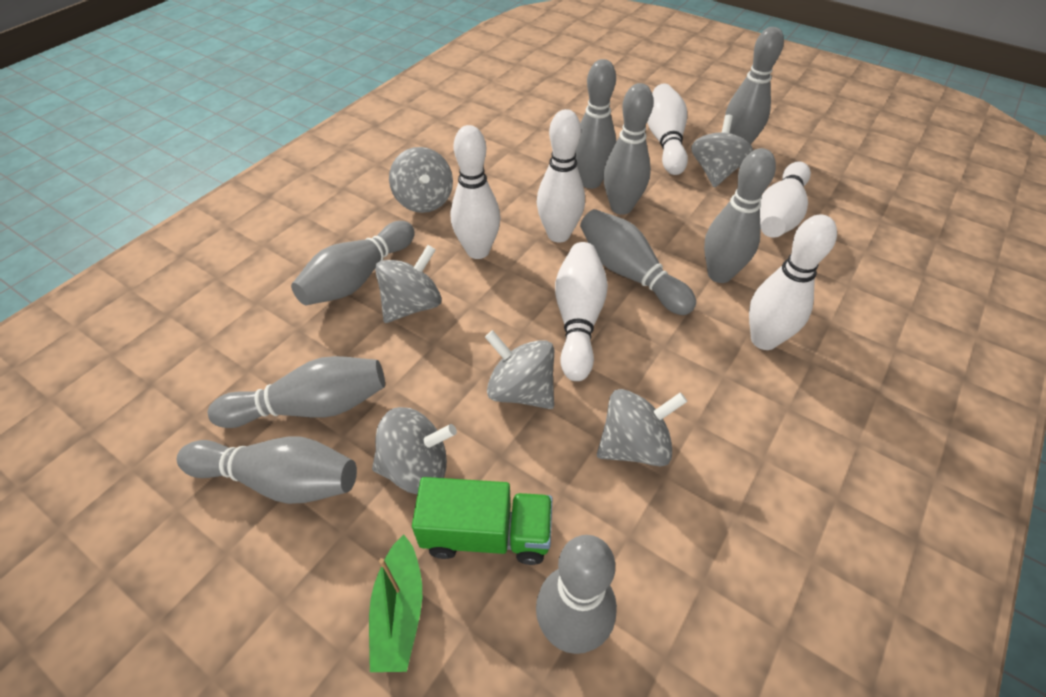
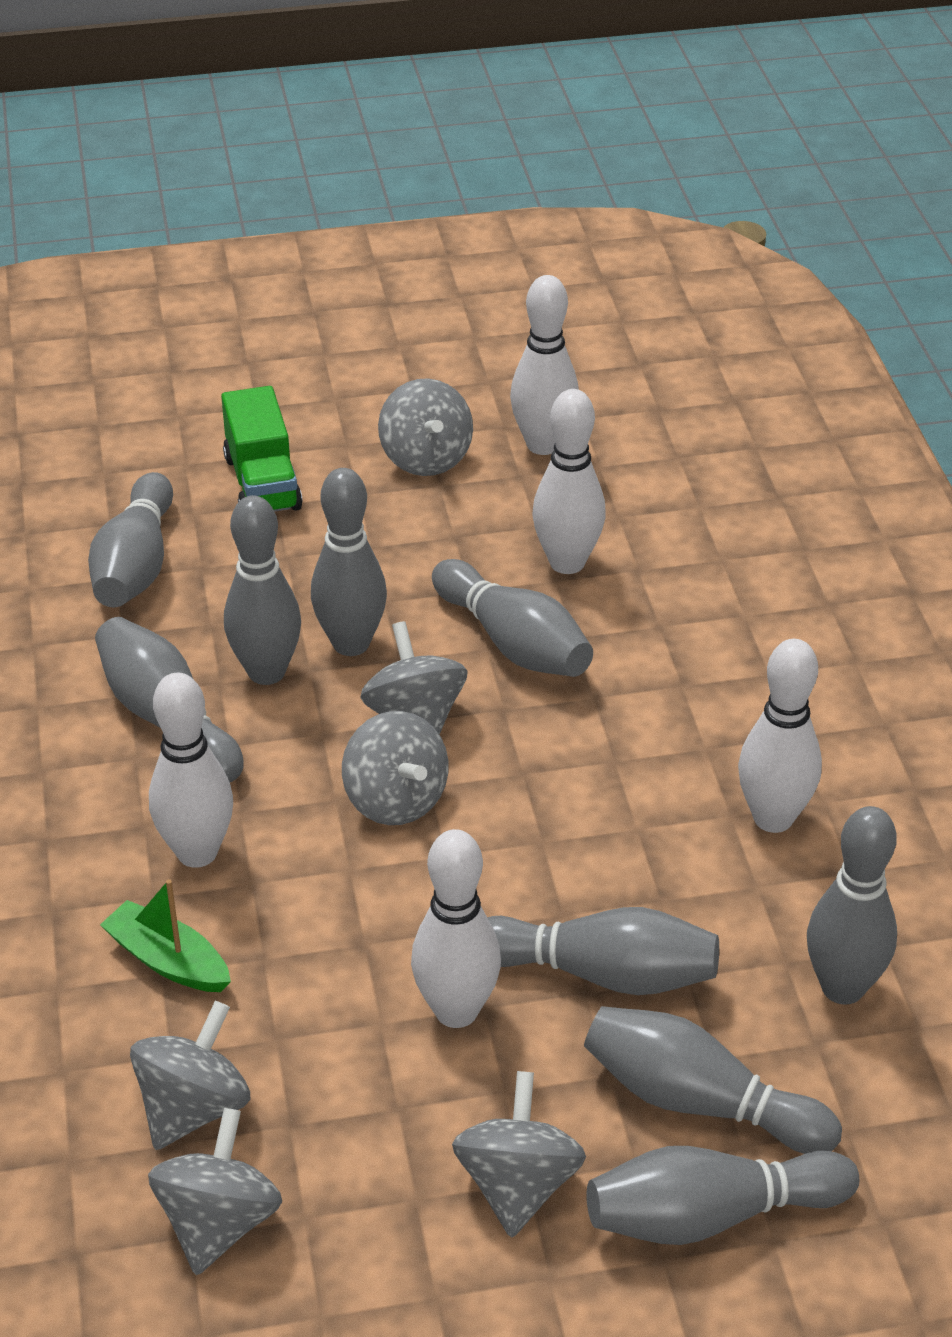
white bowling pin: [451,125,500,259] [537,109,585,242] [555,242,608,381] [647,84,688,175] [749,214,837,350] [760,161,811,238] = 6 -> [149,673,233,868] [411,829,501,1028] [510,275,579,455] [532,389,606,574] [738,639,822,833] = 5

